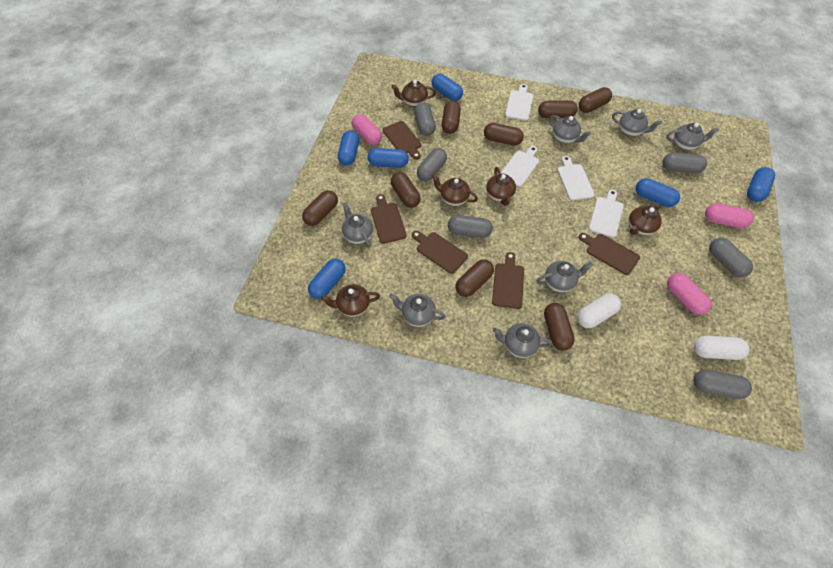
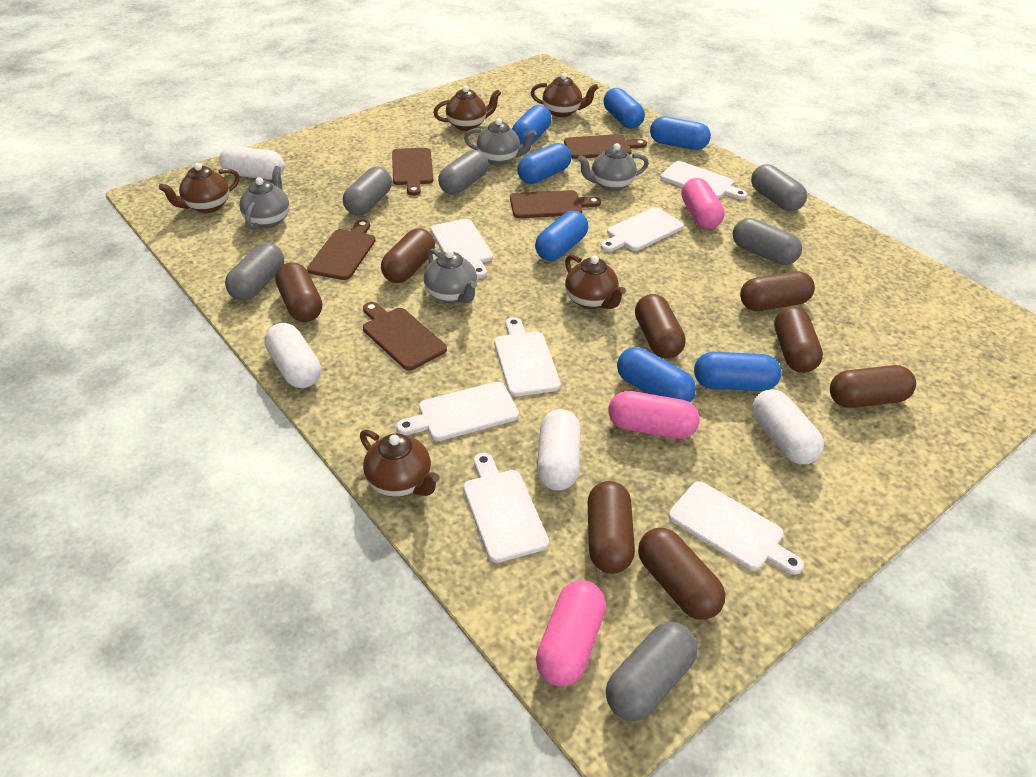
blue capsule: [308,259,346,299] [338,130,359,166] [368,148,409,168] [432,74,463,101] [636,178,680,207] [747,167,775,202] = 6 -> [512,105,552,145] [518,143,571,184] [535,211,588,261] [604,88,645,128] [617,347,696,402] [650,116,711,150] [694,352,782,391] = 7
grey teapot: [342,202,373,248] [389,294,446,327] [493,323,552,358] [537,261,593,292] [549,115,591,143] [612,109,662,136] [666,123,719,150] = 7 -> [239,166,290,230] [424,249,477,303] [464,118,537,165] [577,143,649,191] = 4
white capsule: [577,294,621,328] [694,336,749,360] = 2 -> [220,146,284,180] [265,323,321,388] [537,409,581,491] [752,389,824,464] = 4
white cutting board: [500,146,539,187] [505,84,533,121] [557,156,595,201] [589,190,624,238] = 4 -> [396,382,519,441] [431,219,493,278] [463,453,549,563] [494,317,561,396] [601,207,684,252] [660,161,748,200] [668,481,804,575] = 7

